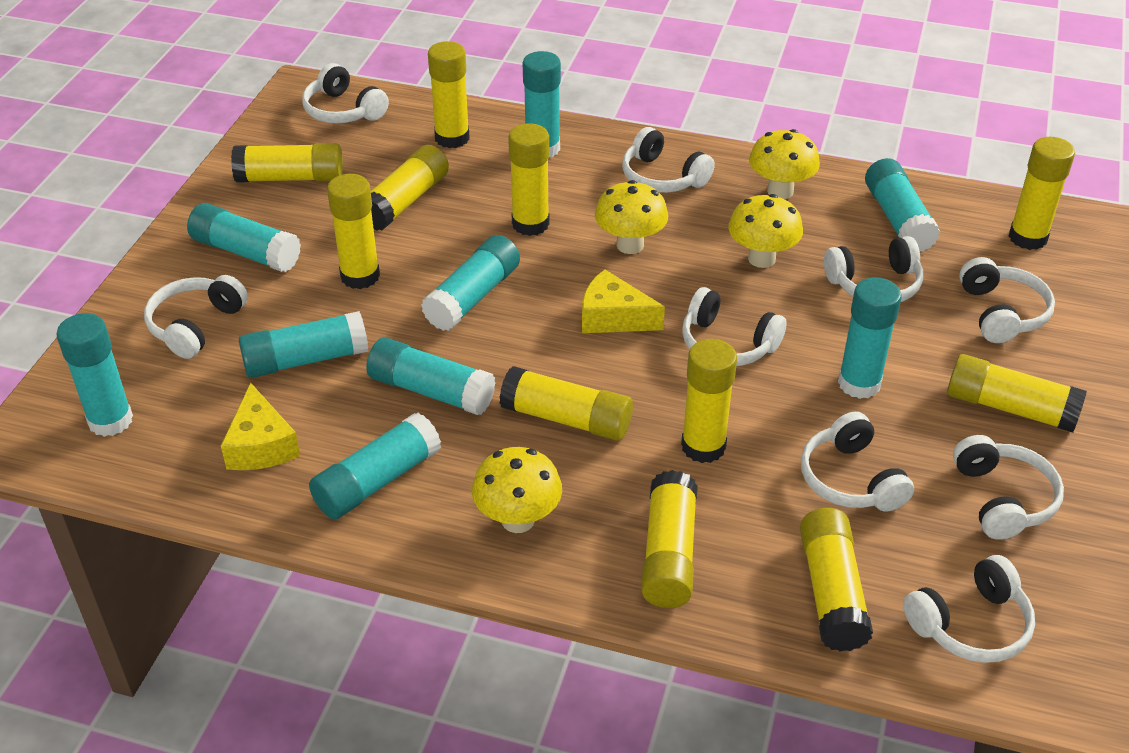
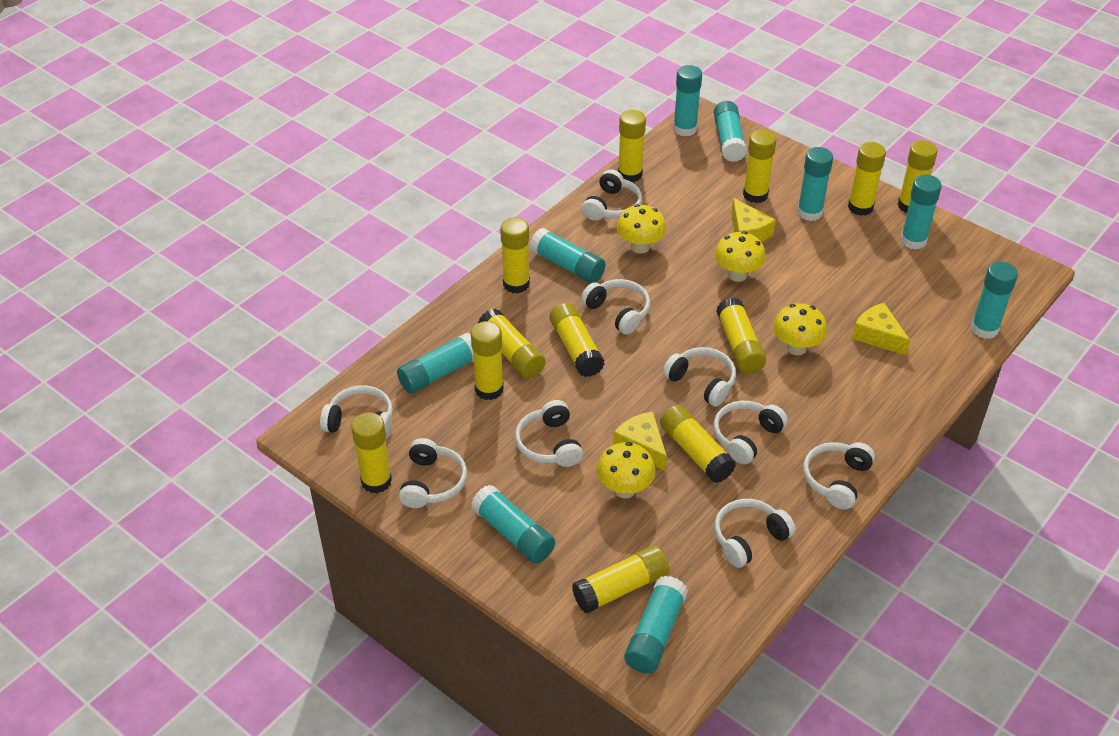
yellow cheese: [221,383,300,470] [582,269,665,333] = 2 -> [613,411,667,471] [731,198,776,242] [852,303,910,355] = 3
yellow glue stick: [231,143,343,183] [327,174,380,289] [371,145,449,231] [428,41,470,148] [500,366,633,441] [508,123,550,236] [641,470,698,608] [681,339,737,463] [800,508,873,652] [947,354,1087,433] [1009,137,1075,250] = 11 -> [351,412,392,493] [471,321,504,400] [478,309,545,378] [500,217,530,294] [549,303,605,377] [572,545,669,614] [618,110,646,182] [660,405,736,483] [716,298,766,374] [743,130,776,203] [848,142,886,216] [898,140,938,213] = 12

